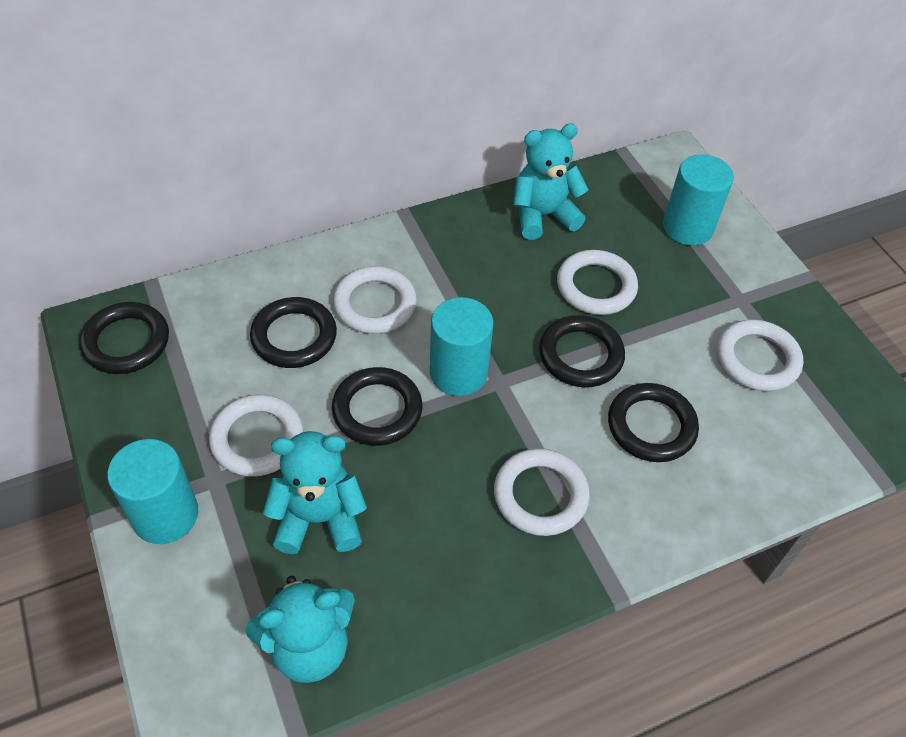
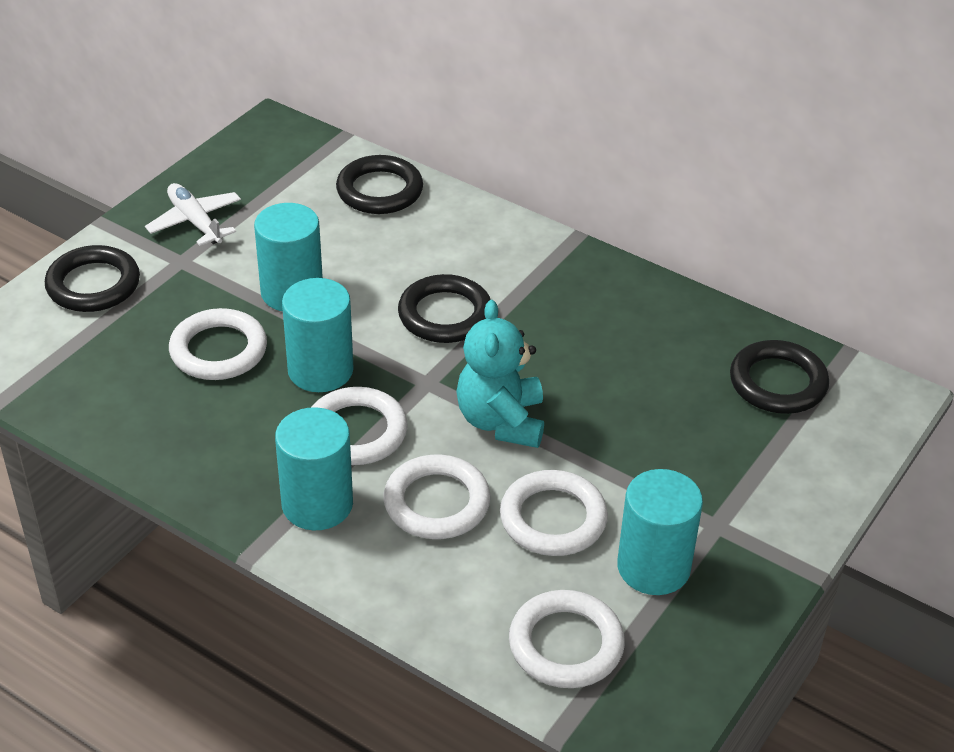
black ring: [79,302,169,374] [250,297,337,368] [332,367,423,446] [539,315,625,387] [608,383,699,462] = 5 -> [45,245,140,312] [336,155,423,214] [398,274,491,343] [730,340,829,414] = 4
turquoise cylinder: [107,439,199,544] [430,297,494,396] [663,154,734,245] = 3 -> [254,203,323,311] [275,407,353,530] [282,278,354,392] [617,469,703,595] = 4
turquoise teddy bear: [245,576,355,683] [263,431,367,554] [513,124,589,240] = 3 -> [456,300,544,448] = 1
white plane: none = 0 -> [145,183,241,246] = 1

